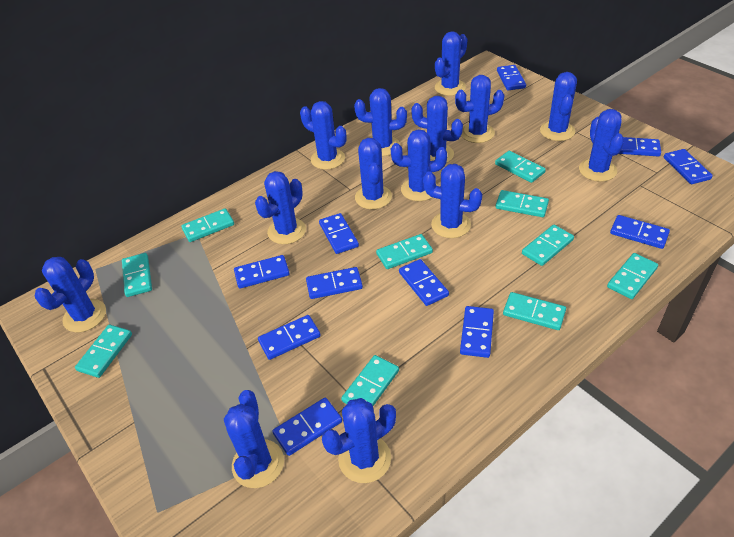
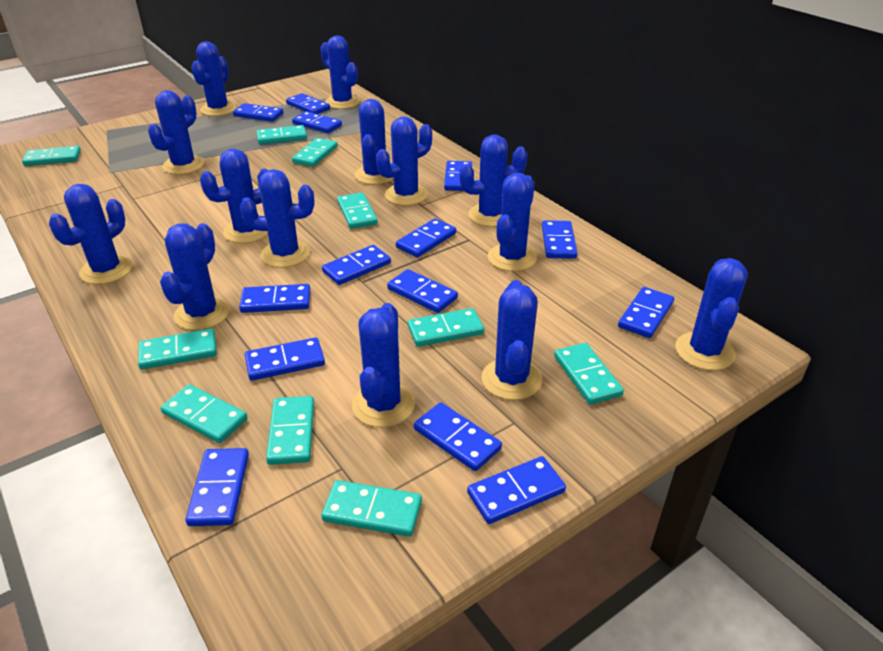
blue domino: [234,255,290,289] [258,315,321,360] [272,397,342,456] [306,267,363,299] [319,213,359,254] [399,259,449,306] [460,306,494,358] [497,65,526,90] [610,215,670,249] [618,137,661,157] [664,149,713,184] = 11 -> [185,448,249,526] [233,103,283,122] [239,284,310,313] [245,337,325,381] [286,93,330,114] [292,111,342,133] [322,245,391,285] [387,269,458,313] [396,218,456,258] [414,403,502,471] [444,161,472,191] [467,456,566,524] [542,220,577,259] [618,287,674,338] = 14

